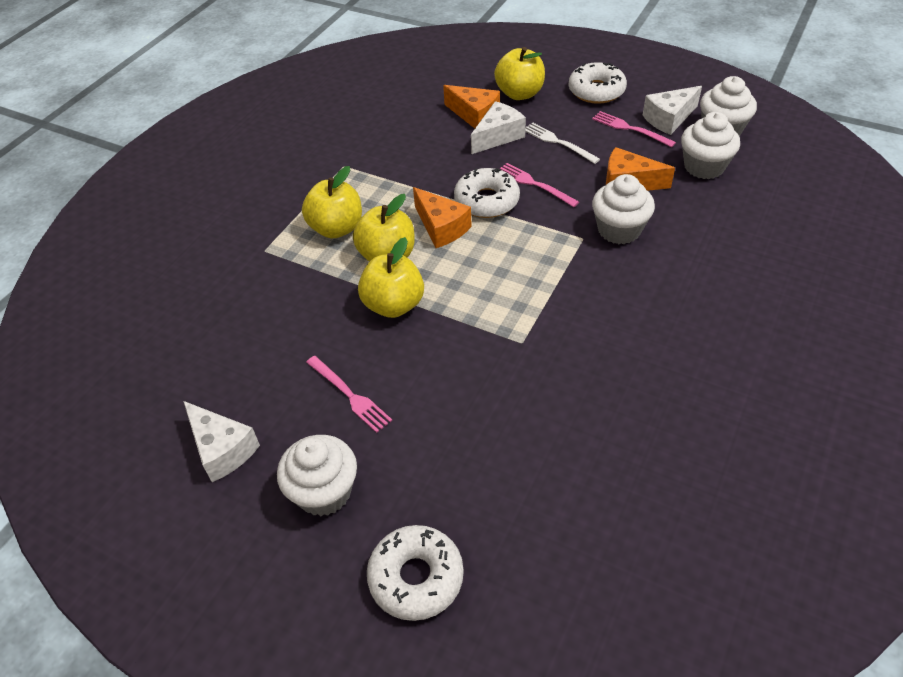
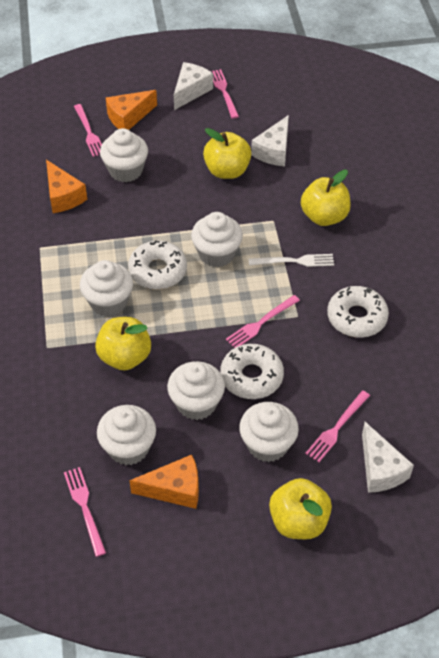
pink fork: [306,356,392,433] [500,163,579,207] [592,111,676,147] = 3 -> [64,467,106,557] [74,104,102,157] [210,69,239,119] [226,295,300,348] [305,391,370,462] = 5
white cupcake: [277,435,357,516] [592,174,655,244] [681,112,740,179] [700,76,757,136] = 4 -> [80,260,133,317] [97,405,156,465] [100,128,148,182] [167,361,225,420] [191,212,243,267] [239,402,299,462] = 6

